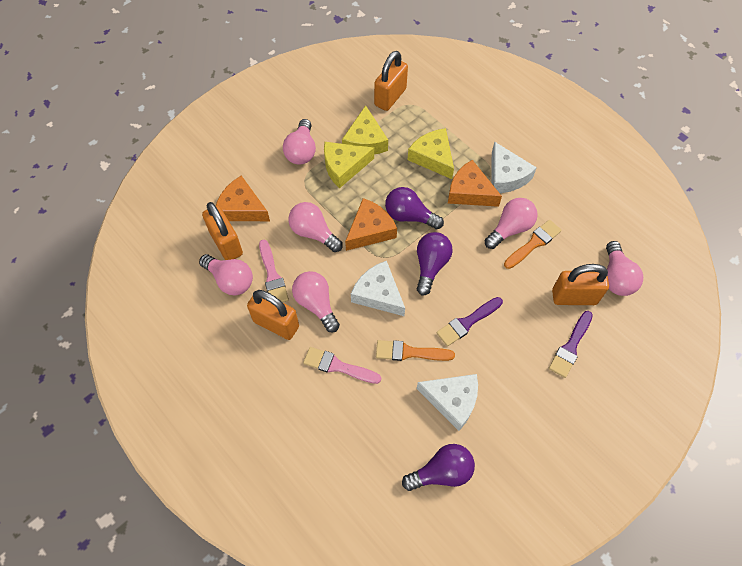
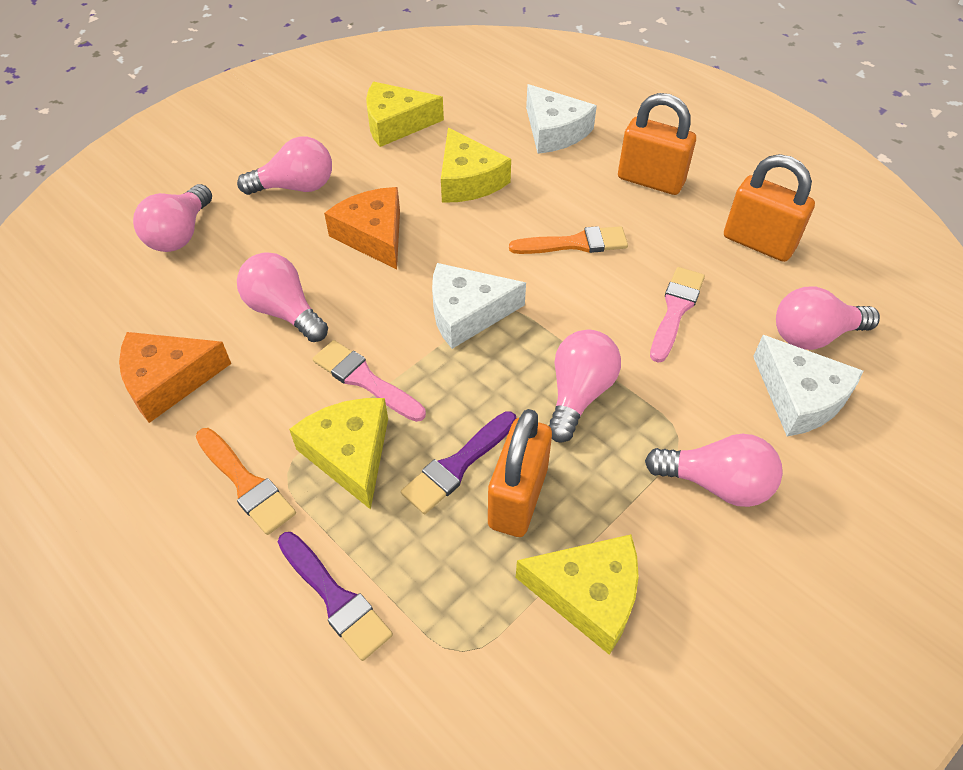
orange cheese: [216,176,270,221] [345,198,397,251] [448,160,502,207] = 3 -> [119,332,231,423] [324,187,400,270] = 2
orange padlock: [202,202,243,260] [247,290,299,340] [374,51,408,111] [552,264,609,305] = 4 -> [488,409,552,537] [618,93,696,195] [724,154,815,262] = 3
purple light bulb: [385,187,444,229] [402,444,475,491] [417,232,453,296] = 3 -> none = 0
yellow cheese: [324,142,374,188] [342,105,388,154] [408,128,454,179] = 3 -> [289,398,388,510] [366,82,444,147] [441,128,511,203] [516,534,639,655] = 4

